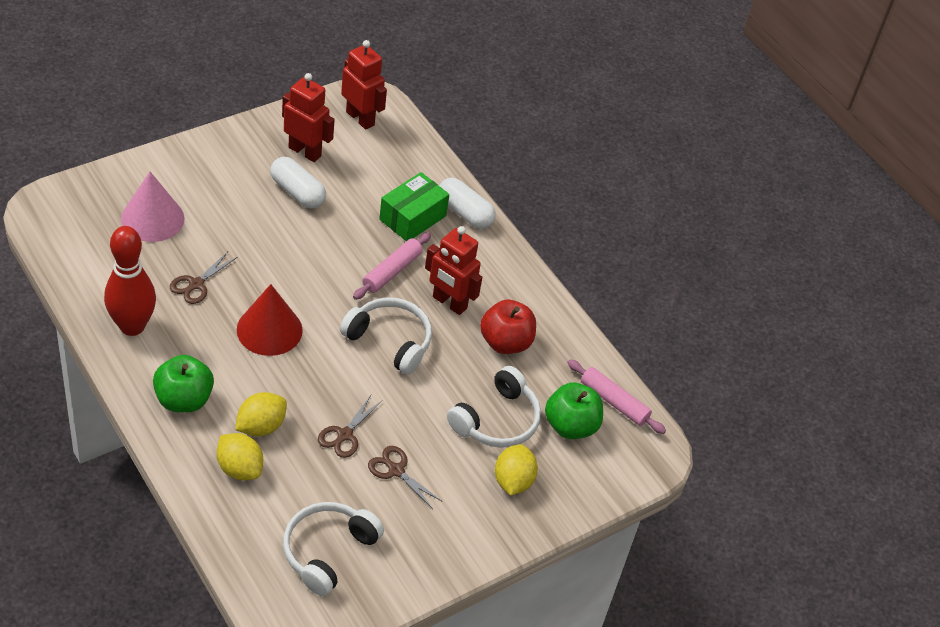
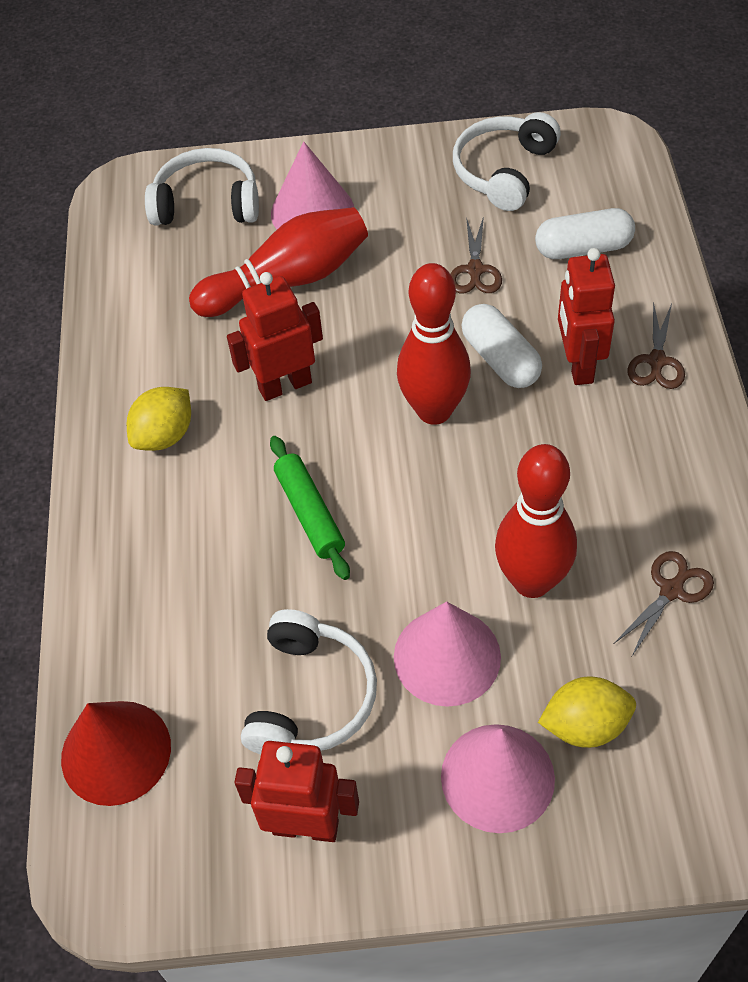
green apple: [153,355,214,412] [545,383,603,439] = 2 -> none = 0
green box: [379,172,449,241] = 1 -> none = 0
green rolling pin: none = 0 -> [270,436,350,580] = 1
pink cone: [121,172,185,242] = 1 -> [271,141,354,229] [394,601,501,707] [441,724,555,833] = 3
pink rolling pin: [353,232,431,300] [567,359,666,434] = 2 -> none = 0
red apple: [480,300,536,354] = 1 -> none = 0
red bowling pin: [104,226,156,336] = 1 -> [189,207,368,317] [397,263,471,425] [495,444,577,598] = 3
yellow lemon: [217,433,263,480] [235,392,287,437] [495,444,538,495] = 3 -> [127,387,191,451] [538,677,636,748] = 2

